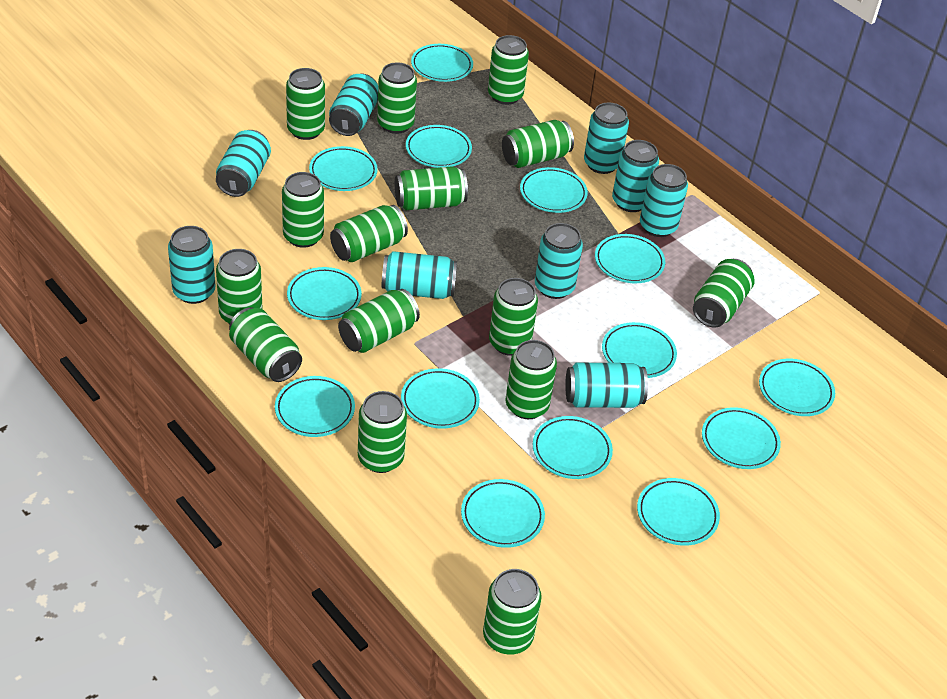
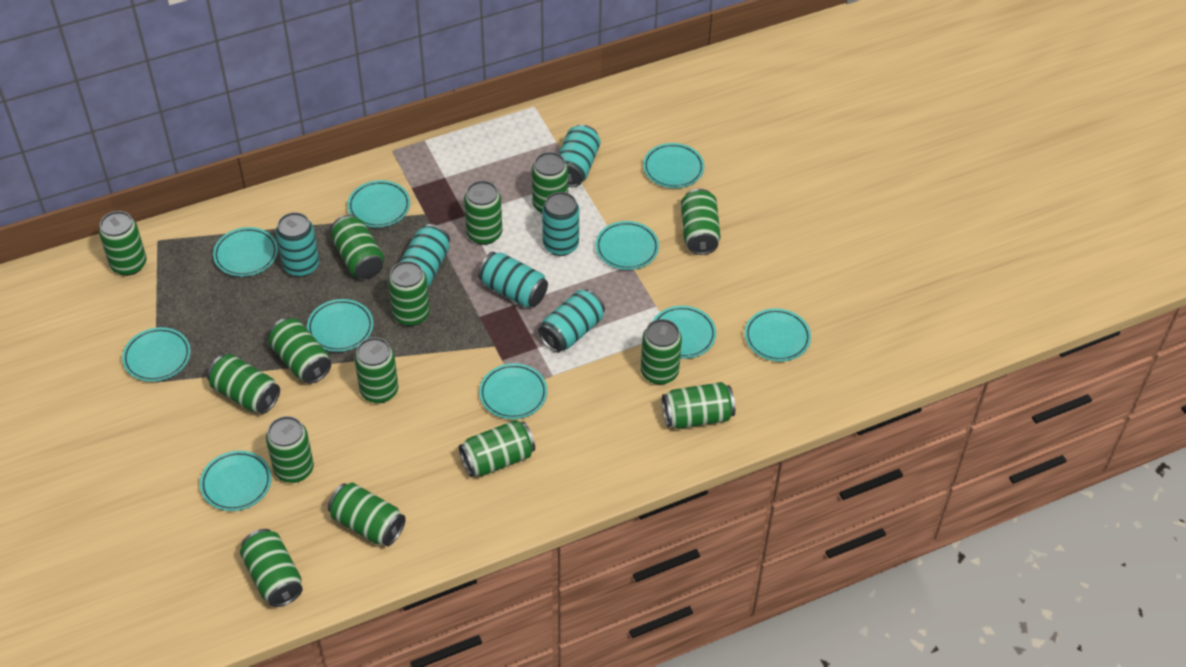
turquoise can: [168,226,215,304] [216,130,271,197] [329,74,378,136] [382,251,457,299] [535,223,583,299] [565,363,648,408] [584,102,629,174] [612,140,659,212] [640,164,688,237] = 9 -> [276,212,319,277] [400,224,450,287] [478,252,548,307] [538,290,605,353] [542,192,579,256] [558,125,600,187] = 6
turquoise plate: [275,376,355,437] [287,267,362,320] [309,146,378,191] [401,368,480,429] [406,125,472,168] [411,44,473,82] [461,479,545,548] [520,167,588,213] [533,416,613,479] [595,234,665,283] [602,322,677,378] [637,478,720,546] [702,407,781,469] [759,359,835,416] = 14 -> [122,327,191,382] [200,451,272,511] [213,227,278,277] [307,299,373,352] [347,180,410,228] [479,363,547,419] [595,221,659,270] [643,143,704,188] [652,306,716,359] [745,308,811,362] = 10

